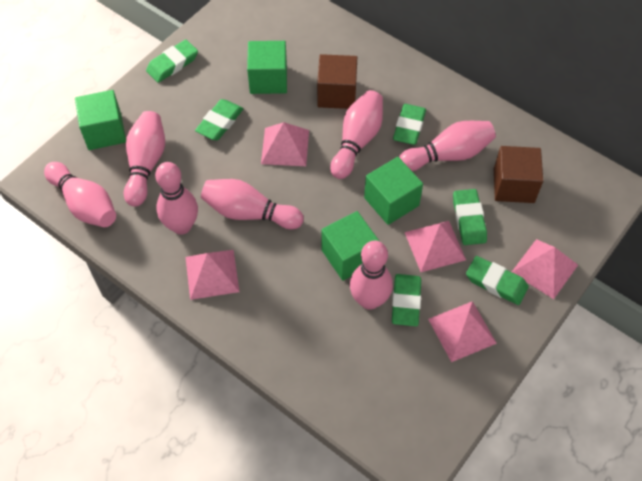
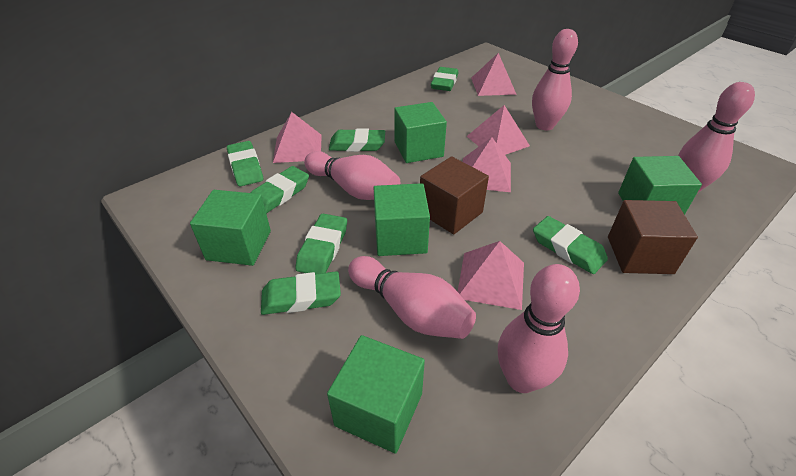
green cube: [75,90,126,150] [247,41,287,94] [321,211,380,281] [364,157,423,225] = 4 -> [190,190,271,266] [327,335,425,454] [373,183,430,256] [394,102,447,163] [618,156,702,215] = 5
green eraser: [146,40,198,83] [195,99,243,140] [392,274,421,326] [393,104,426,145] [453,189,487,245] [466,256,529,305] = 6 -> [227,141,263,186] [251,166,309,214] [261,271,341,315] [295,214,347,274] [329,128,385,152] [431,67,459,91] [533,216,608,274] = 7
pink bowling pin: [44,162,116,227] [124,111,165,207] [155,162,198,235] [201,179,304,229] [330,90,383,179] [350,241,393,310] [399,121,496,171] = 7 -> [304,151,400,200] [348,256,476,339] [498,264,580,393] [532,29,578,130] [678,82,755,193] = 5

